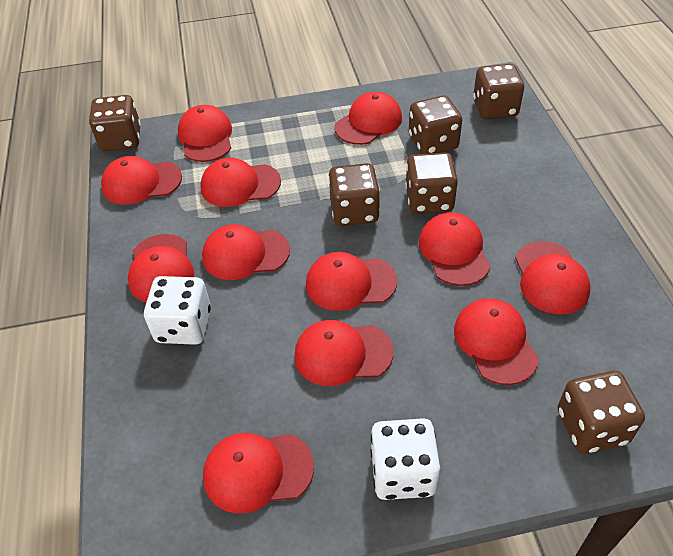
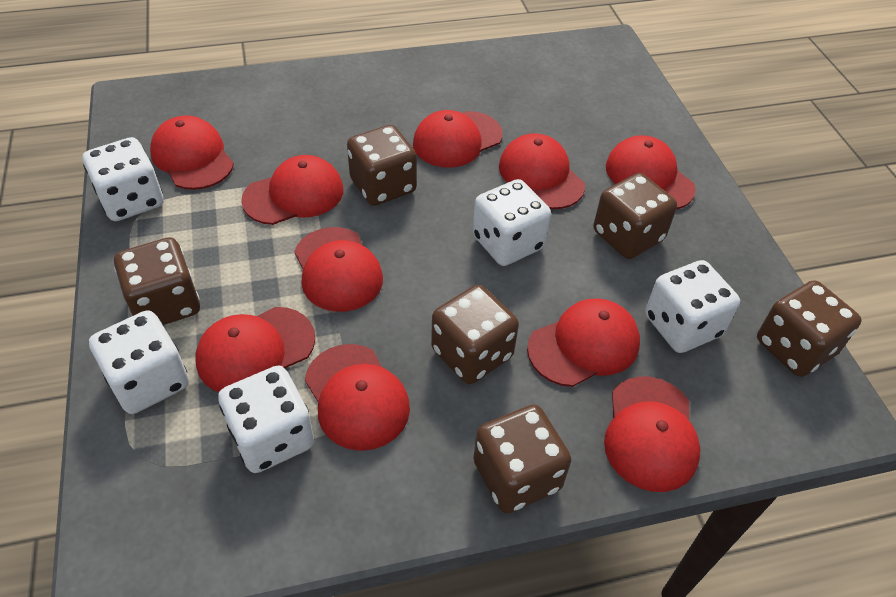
red cap: [101,156,182,205] [128,234,194,303] [178,105,232,162] [200,158,281,207] [202,224,290,280] [203,433,314,513] [294,320,393,386] [306,252,397,311] [334,92,402,145] [419,212,490,286] [454,298,539,385] [515,241,590,314] = 12 -> [150,116,234,190] [195,307,315,392] [241,155,343,225] [294,227,383,312] [305,344,410,451] [413,110,503,168] [499,133,585,209] [527,298,640,387] [604,376,700,492] [606,135,696,210] = 10
white dice: [144,276,211,345] [371,418,440,500] = 2 -> [83,137,163,221] [89,310,189,414] [218,366,314,473] [473,179,551,266] [645,260,740,353] = 5

